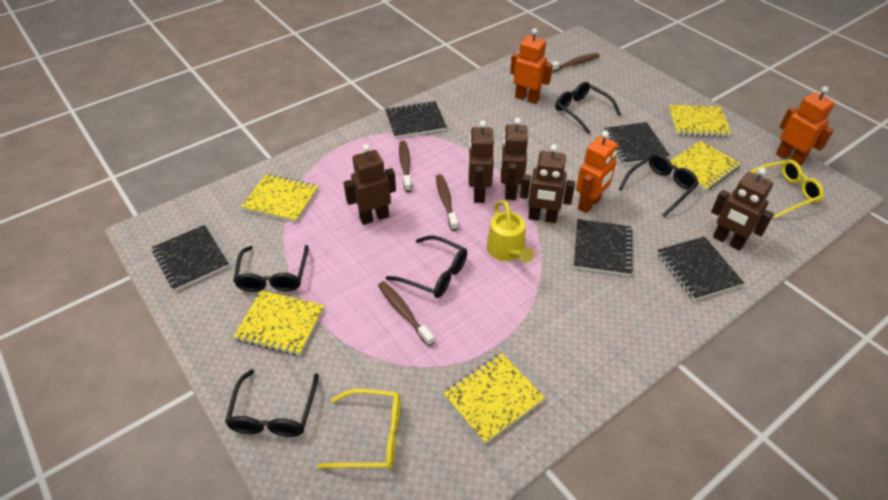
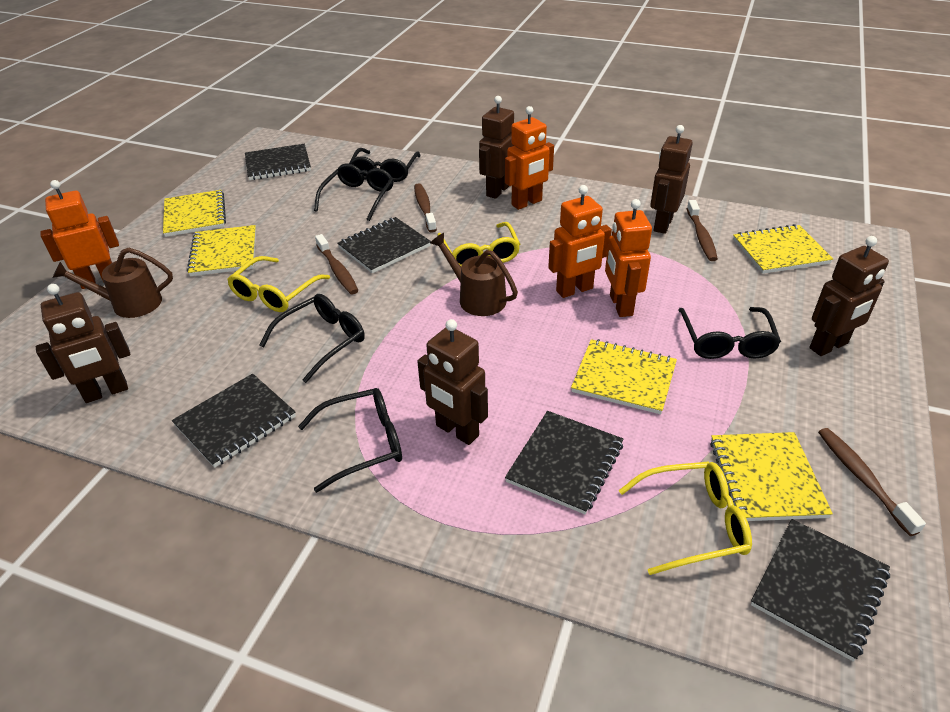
brown watering can: none = 0 -> [52,248,173,318] [430,233,518,316] = 2
orange robot: [510,28,553,104] [576,131,618,213] [776,86,835,165] = 3 -> [40,180,119,289] [505,106,554,210] [548,185,612,298] [605,199,652,317] = 4
yellow glasses: [317,389,400,469] [751,160,824,219] = 2 -> [227,256,330,312] [437,222,520,266] [618,461,752,575] = 3
yellow watering can: [487,200,534,262] = 1 -> none = 0

